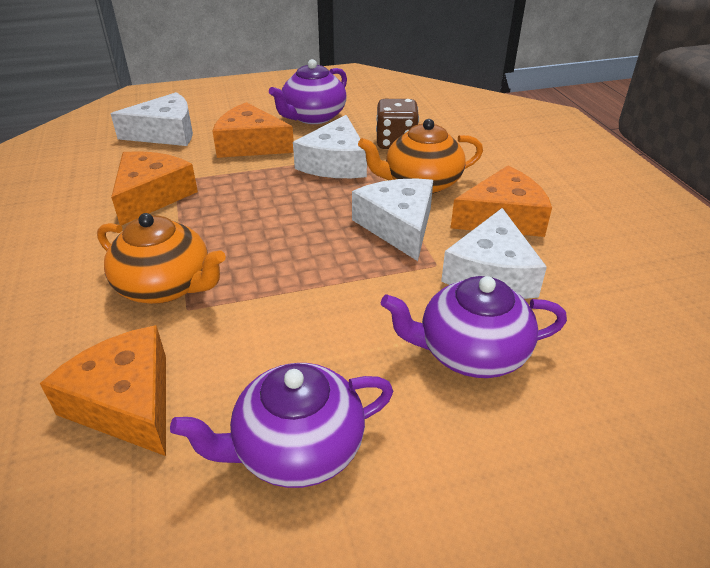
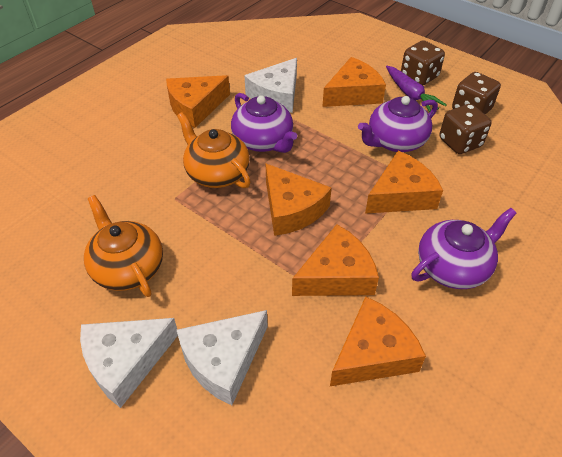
brown dice: [376,99,419,149] = 1 -> [401,40,445,85] [439,104,491,154] [452,72,501,115] = 3
orange cheese: [40,325,166,456] [111,151,198,226] [213,102,294,158] [451,166,552,237] = 4 -> [166,75,230,128] [266,164,331,236] [292,224,379,296] [322,57,386,107] [330,296,426,386] [365,151,443,214] = 6
purple carrot: none = 0 -> [386,66,447,112] = 1
white cheese: [111,92,193,146] [293,115,367,178] [352,178,433,261] [441,208,547,299] = 4 -> [80,318,178,408] [177,310,268,405] [244,58,297,113] = 3

